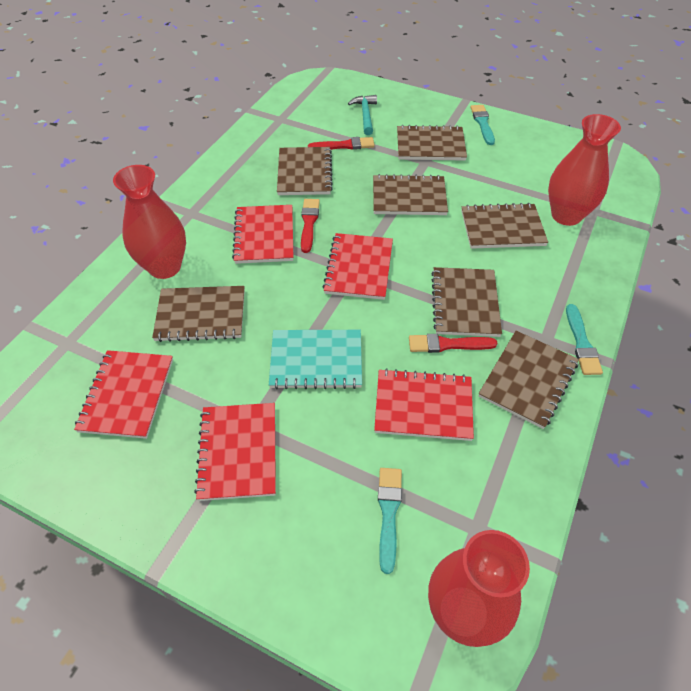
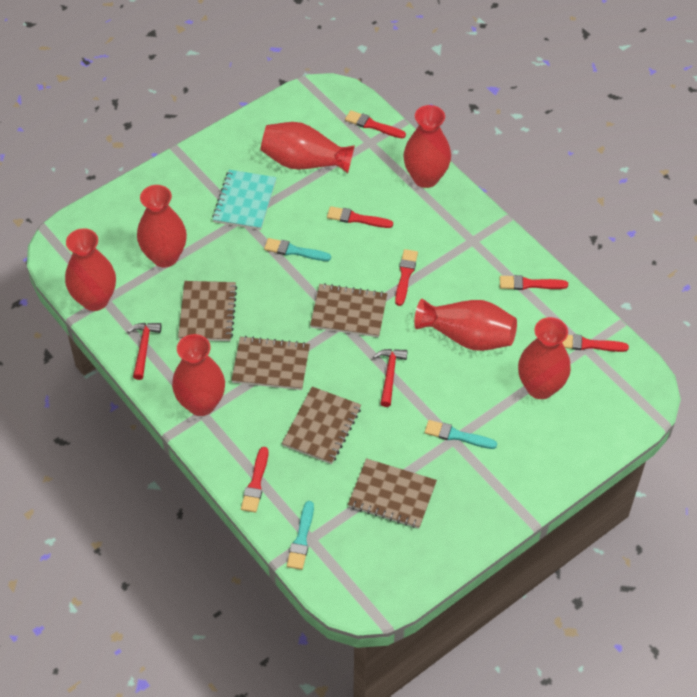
brown notebook: [152,286,245,342] [277,147,333,195] [373,174,448,215] [397,125,467,161] [431,267,502,337] [461,203,548,249] [478,331,579,429] = 7 -> [178,281,237,341] [231,336,310,390] [282,387,361,464] [310,283,387,337] [348,458,437,529] = 5
red brush: [301,199,320,253] [308,137,375,150] [409,334,498,353] = 3 -> [241,447,269,513] [327,206,393,228] [345,110,406,139] [395,249,418,306] [500,275,568,290] [562,334,629,352] = 6
red hammer: none = 0 -> [127,323,161,380] [373,349,408,407] = 2
red notebook: [74,350,173,439] [194,403,276,501] [232,205,293,264] [322,233,393,300] [374,368,474,441] = 5 -> none = 0
red vase: [113,165,186,279] [428,530,530,647] [548,114,621,226] = 3 -> [65,228,116,311] [137,185,187,268] [172,334,225,416] [260,122,355,173] [404,105,451,188] [414,299,517,351] [518,317,571,399] = 7
turquoise hammer: [348,95,377,135] = 1 -> none = 0

